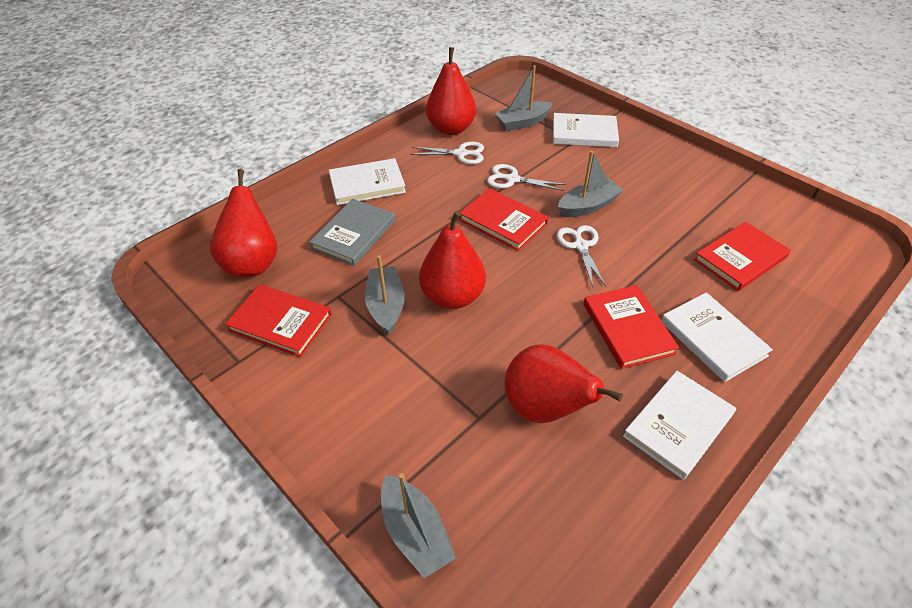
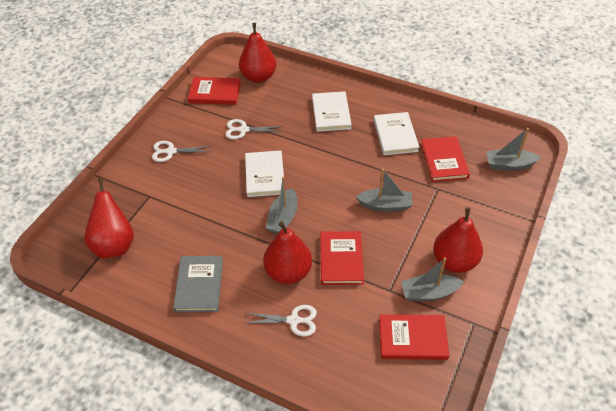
white book: [329,158,406,205] [553,113,619,147] [623,371,736,480] [661,292,773,382] = 4 -> [245,150,284,197] [312,91,352,132] [374,112,419,155] = 3

